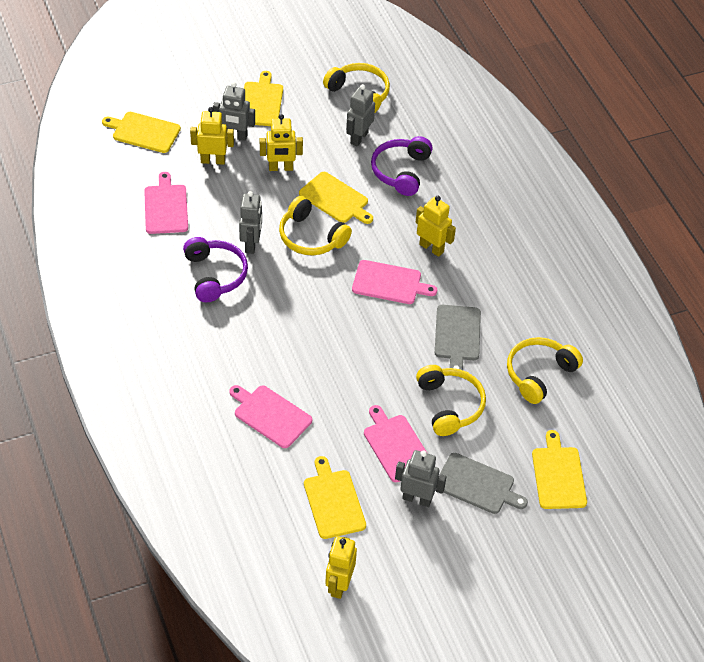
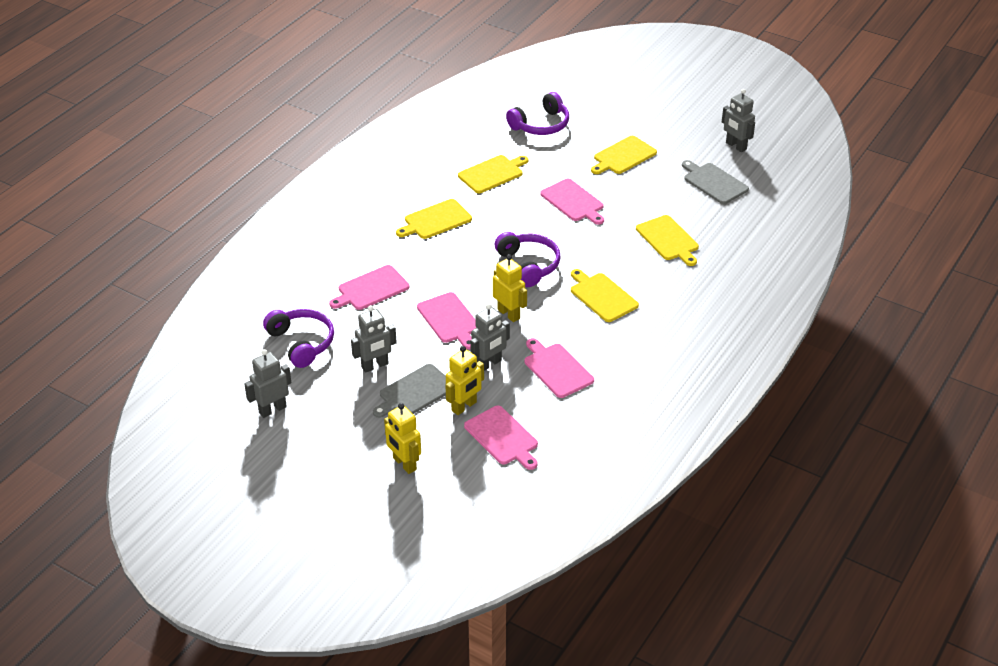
pink cutting board: [144,172,188,234] [229,385,312,448] [352,260,437,304] [364,405,428,482] = 4 -> [329,265,410,310] [417,292,476,349] [464,406,538,470] [524,338,594,398] [540,179,604,225] = 5
purple headphones: [183,237,248,302] [371,136,433,196] = 2 -> [263,309,334,368] [495,232,561,287] [506,92,569,135] = 3
yellow headphones: [279,196,352,255] [323,63,390,113] [416,365,486,436] [507,337,583,404] = 4 -> none = 0
yellow robot: [190,107,234,165] [260,114,303,171] [325,536,357,599] [416,196,456,257] = 4 -> [384,403,421,474] [445,346,484,415] [493,254,527,322] = 3

